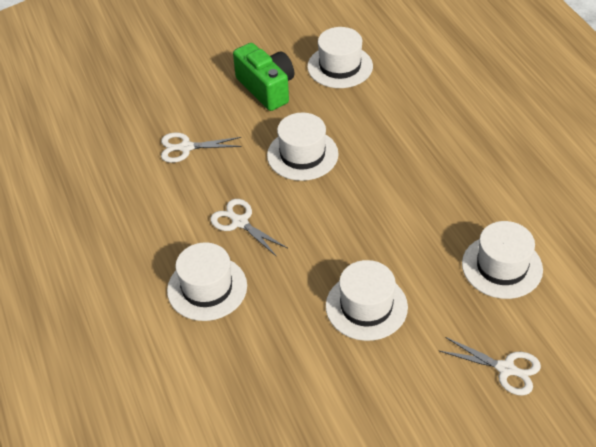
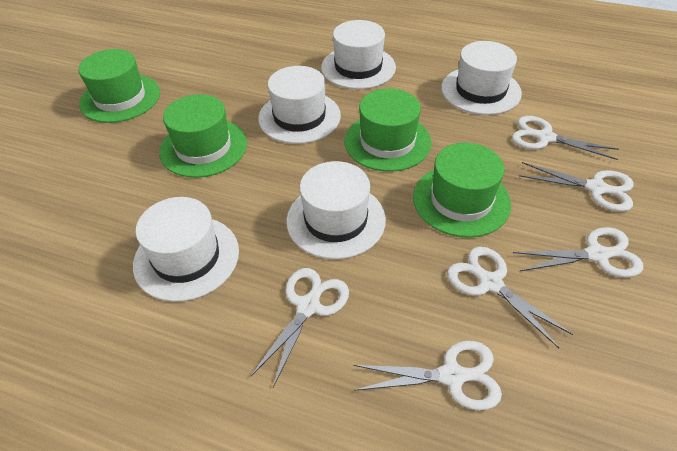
green camera: [233,43,294,111] = 1 -> none = 0
green hat: none = 0 -> [78,49,160,123] [159,94,247,178] [344,88,431,172] [413,143,511,238] = 4
white scissors: [161,132,242,163] [210,199,287,257] [439,337,541,396] = 3 -> [251,268,349,387] [353,341,502,410] [447,247,573,348] [512,116,619,160] [513,227,643,278] [519,162,634,212] = 6

